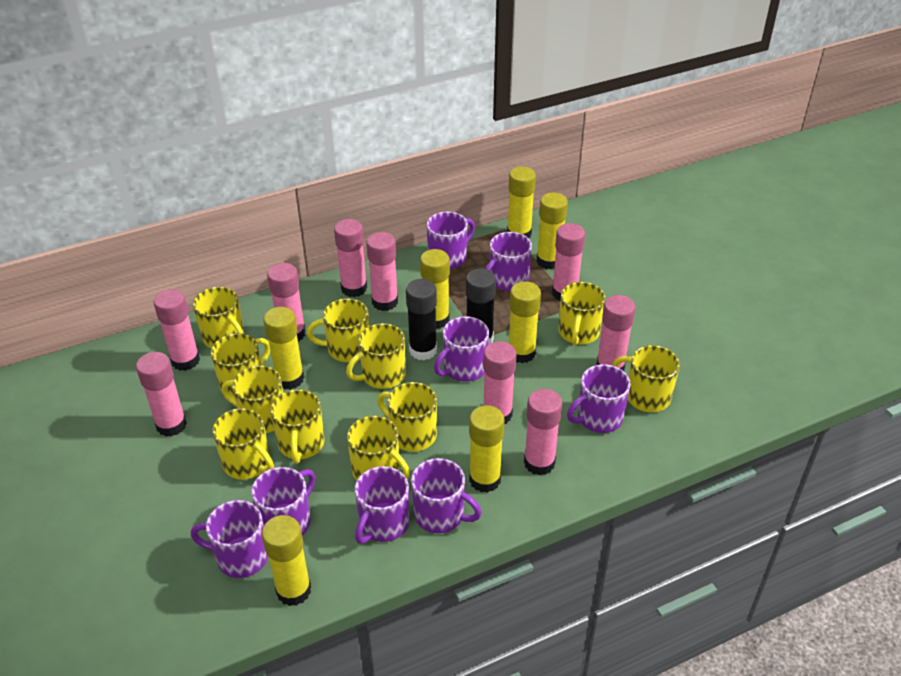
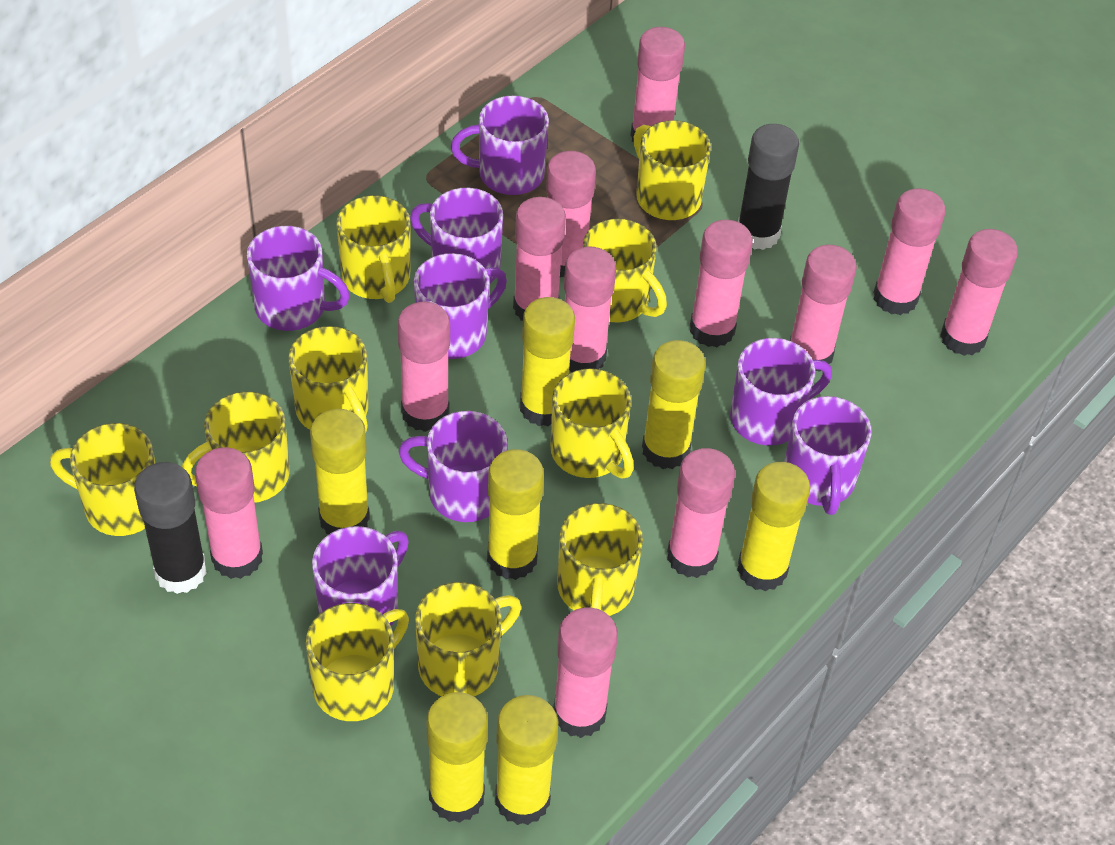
pink glue stick: [136,352,187,437] [153,289,200,371] [267,263,306,342] [334,219,367,297] [366,232,398,311] [483,341,516,424] [524,389,562,476] [552,223,585,301] [596,295,635,371] = 9 -> [195,447,263,579] [397,302,450,432] [513,197,566,321] [546,151,596,277] [553,607,618,738] [564,247,616,372] [630,27,685,142] [667,448,735,578] [690,219,753,347] [790,245,857,371] [873,188,946,315] [940,229,1018,356] = 12
yellow mug: [193,287,244,348] [211,333,270,398] [212,408,274,480] [222,365,283,433] [270,389,325,464] [307,298,369,362] [346,323,406,389] [347,415,410,481] [377,382,437,452] [558,282,606,346] [612,345,680,412] = 11 -> [50,423,155,536] [182,391,290,503] [288,326,368,432] [306,603,409,721] [336,195,411,303] [415,582,521,697] [551,369,634,479] [557,503,643,616] [583,219,667,322] [634,120,711,220] = 10

